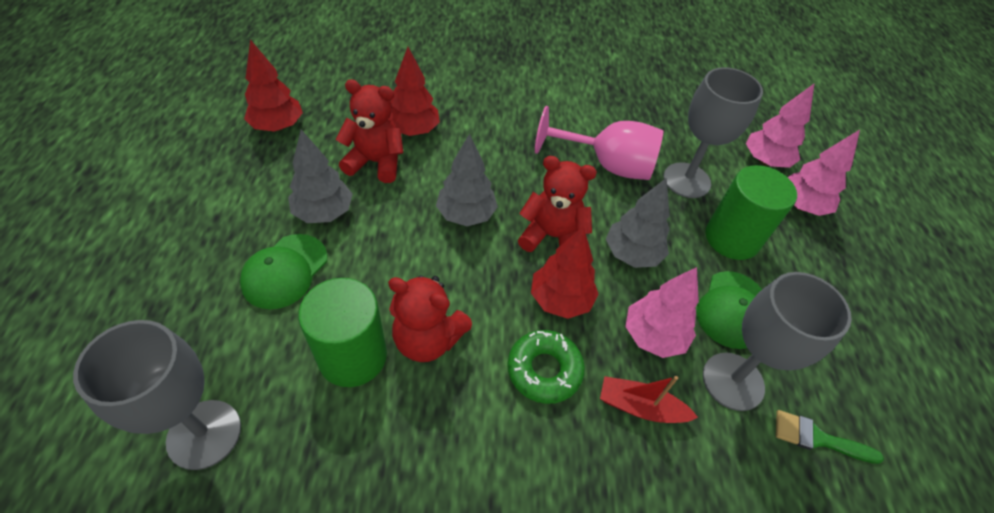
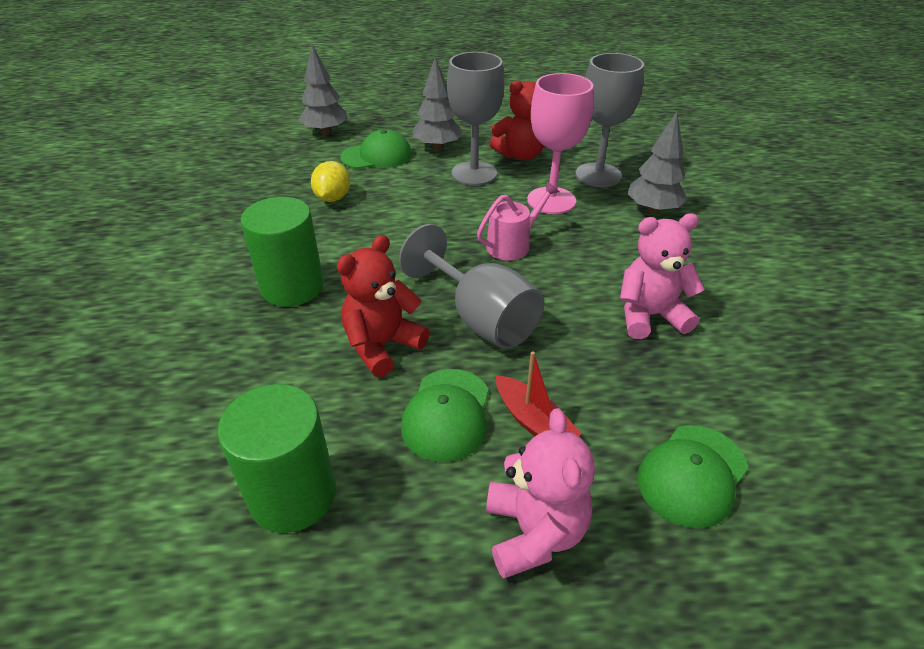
green brush: [776,410,884,464] = 1 -> none = 0
green cap: [240,234,327,309] [696,271,762,349] = 2 -> [340,129,412,169] [401,369,489,462] [637,425,748,528] = 3
green donut: [507,330,585,404] = 1 -> none = 0
pink teddy bear: none = 0 -> [486,408,595,579] [620,213,705,339] = 2
pink tree: [625,267,699,358] [746,83,815,168] [788,130,860,216] = 3 -> none = 0
pink watering can: none = 0 -> [477,182,559,261] = 1
red teddy bear: [336,79,403,183] [388,275,472,362] [518,156,597,252] = 3 -> [337,235,430,377] [490,81,544,161] = 2
red tree: [244,40,303,132] [390,47,440,136] [531,226,599,319] = 3 -> none = 0
yellow lemon: none = 0 -> [311,161,350,202] = 1

